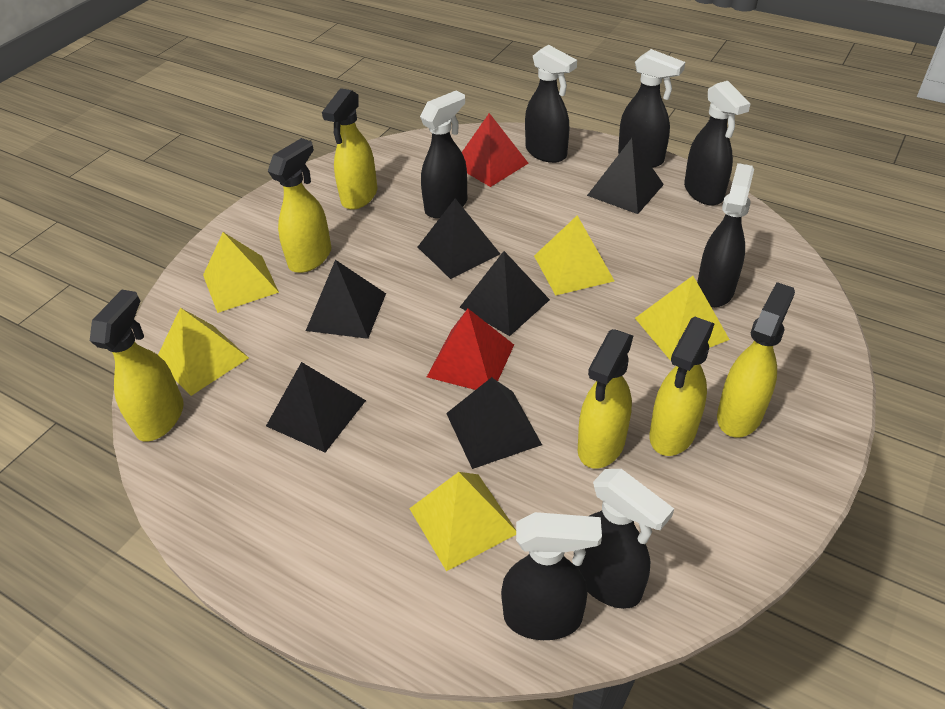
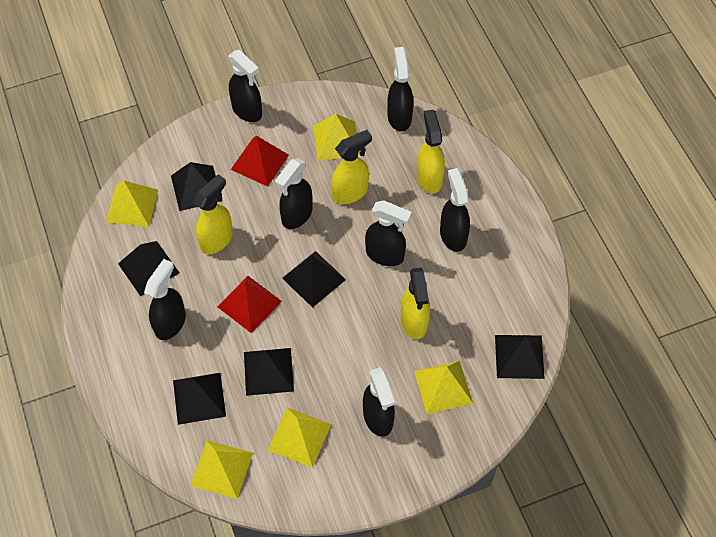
yellow spray bottle: [90,290,184,442] [268,138,331,273] [322,88,377,210] [578,329,633,469] [649,317,714,456] [717,282,795,437] = 6 -> [193,174,233,254] [331,130,372,204] [401,268,430,339] [417,110,445,194] = 4

